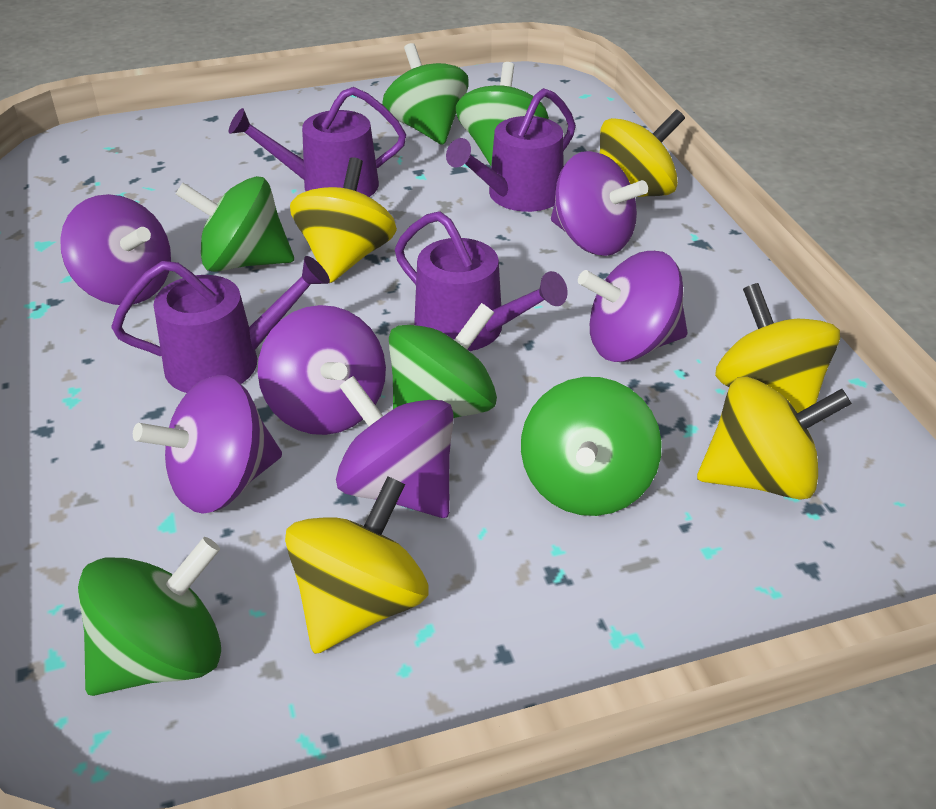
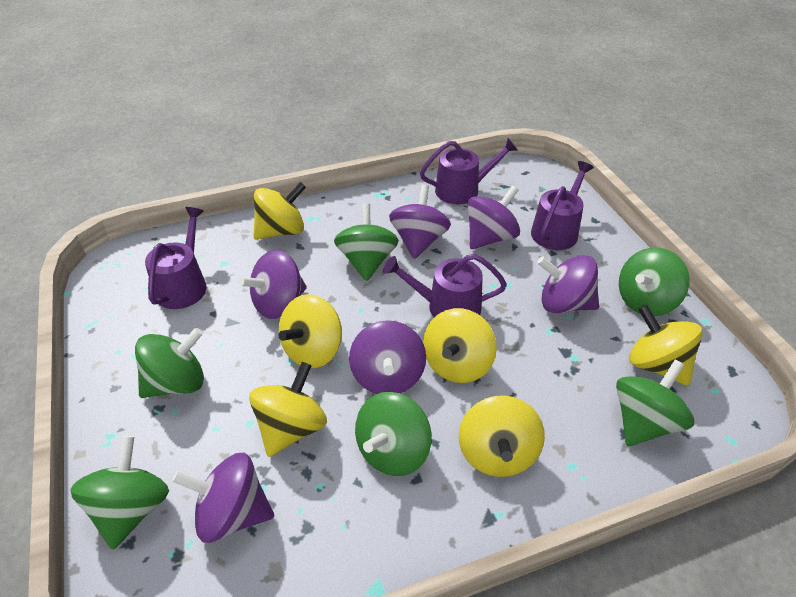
yellow spinning top: [285,476,429,654] [290,157,397,283] [600,109,685,197] [697,376,852,500] [715,283,840,413] = 5 -> [249,362,327,457] [253,182,306,240] [279,294,342,368] [423,308,497,383] [459,395,545,477] [629,304,703,386] = 6

